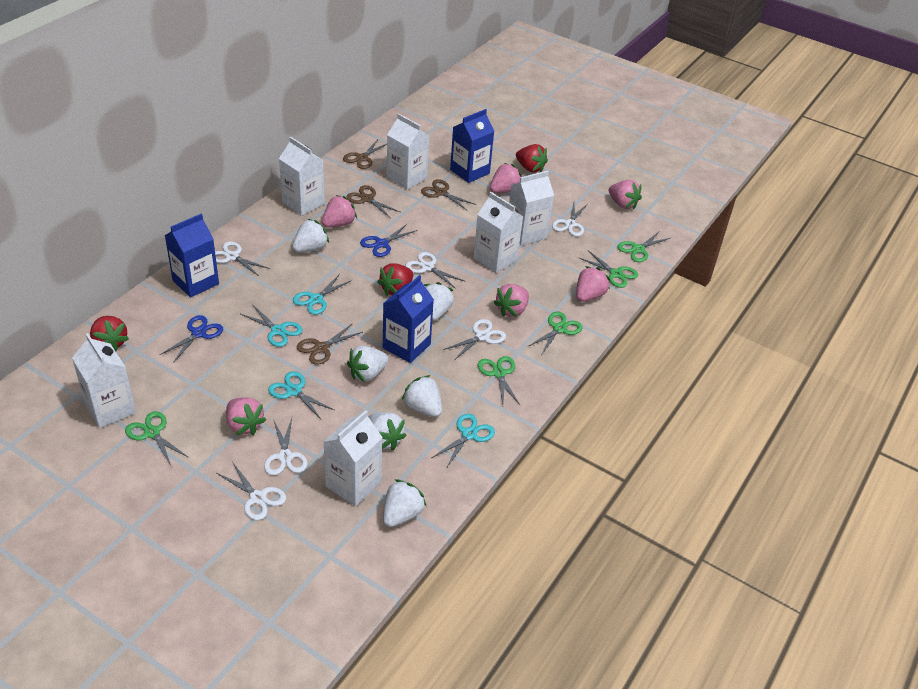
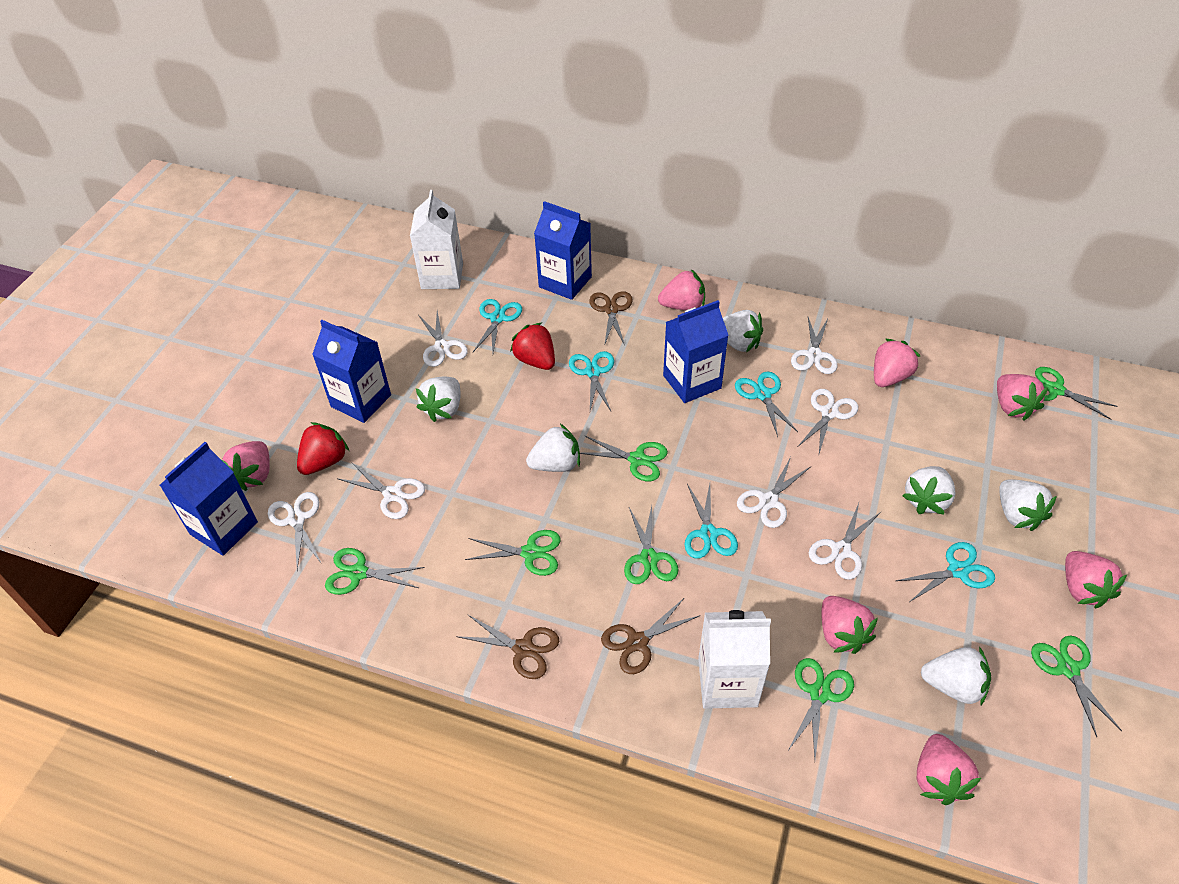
blue carton: [165,214,219,298] [383,275,434,363] [450,109,494,183] = 3 -> [160,442,258,556] [312,320,391,423] [534,201,592,300] [663,300,729,403] = 4
blue scissors: [160,315,223,363] [360,224,418,257] = 2 -> none = 0
brown scissors: [297,323,363,365] [343,139,387,169] [346,185,400,217] [421,179,476,210] = 4 -> [456,614,559,679] [589,291,633,346] [601,597,700,674] = 3
green scissors: [125,411,188,465] [478,356,521,406] [527,312,582,354] [579,251,638,288] [618,231,670,262] = 5 -> [325,548,425,595] [465,530,561,576] [580,435,668,481] [624,506,679,584] [787,658,854,759] [1031,635,1122,737] [1035,367,1118,420] = 7
pink strawberry: [226,397,266,435] [322,195,357,227] [490,163,522,193] [493,284,529,317] [576,266,610,302] [609,180,642,210] = 6 -> [222,441,270,491] [658,269,705,310] [822,596,878,654] [874,338,920,387] [917,734,981,805] [997,374,1048,420] [1065,551,1127,608] = 7
red strawberry: [90,316,129,351] [377,263,413,296] [516,144,548,173] = 3 -> [297,422,349,475] [510,323,555,370] = 2
turquoise scissors: [241,305,303,347] [268,371,334,419] [293,274,352,315] [431,414,495,467] = 4 -> [473,299,522,353] [569,351,614,411] [684,484,738,559] [735,372,798,437] [896,542,995,602] = 5
white carton: [72,333,136,428] [279,137,325,216] [323,410,383,506] [387,113,429,190] [473,192,523,273] [509,171,554,246] = 6 -> [410,190,463,289] [698,610,771,709] = 2
white scissors: [215,241,270,276] [217,462,286,520] [264,418,308,475] [405,252,466,289] [443,319,506,359] [552,203,588,236] = 6 -> [268,492,322,570] [338,462,425,519] [418,311,468,367] [737,457,810,528] [791,317,838,374] [798,389,858,454] [809,503,882,580] = 7

